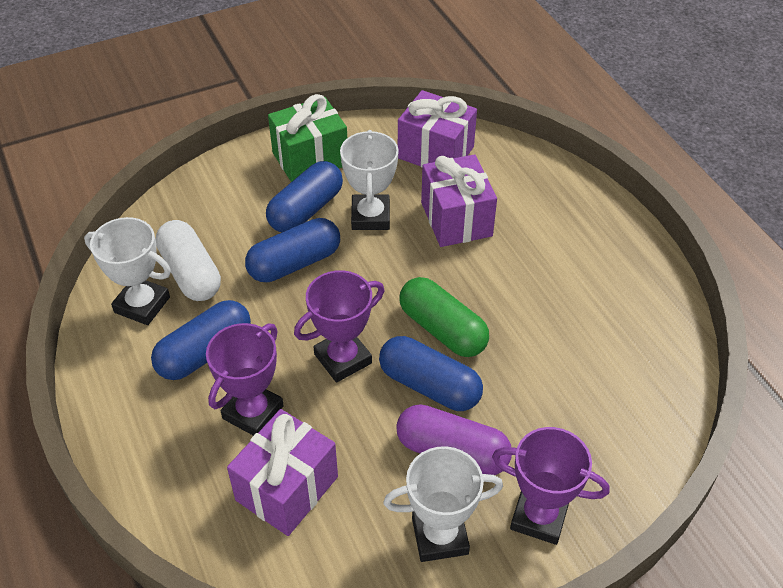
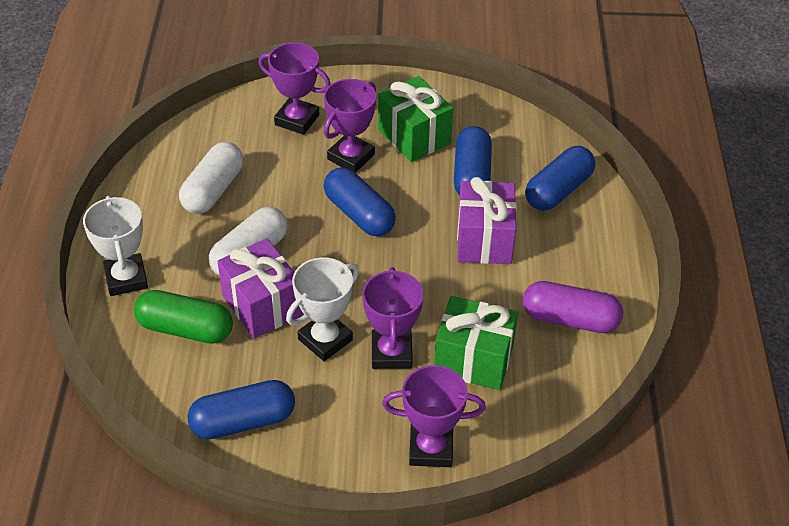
green gift: [268,94,347,182] = 1 -> [378,76,453,162] [434,296,518,390] = 2
purple gift: [227,409,338,536] [398,90,477,167] [421,154,497,247] = 3 -> [217,238,303,339] [457,177,517,264] = 2
purple trophy: [206,323,284,436] [294,270,384,382] [492,427,610,545] = 3 -> [259,43,331,135] [324,79,376,173] [362,267,424,369] [382,365,486,467] = 4
white capsule: [155,220,221,301] = 1 -> [179,142,244,214] [209,207,288,276] = 2
white trophy: [84,217,171,325] [340,130,399,230] [383,446,503,562] = 3 -> [83,196,148,296] [286,257,359,361] = 2

